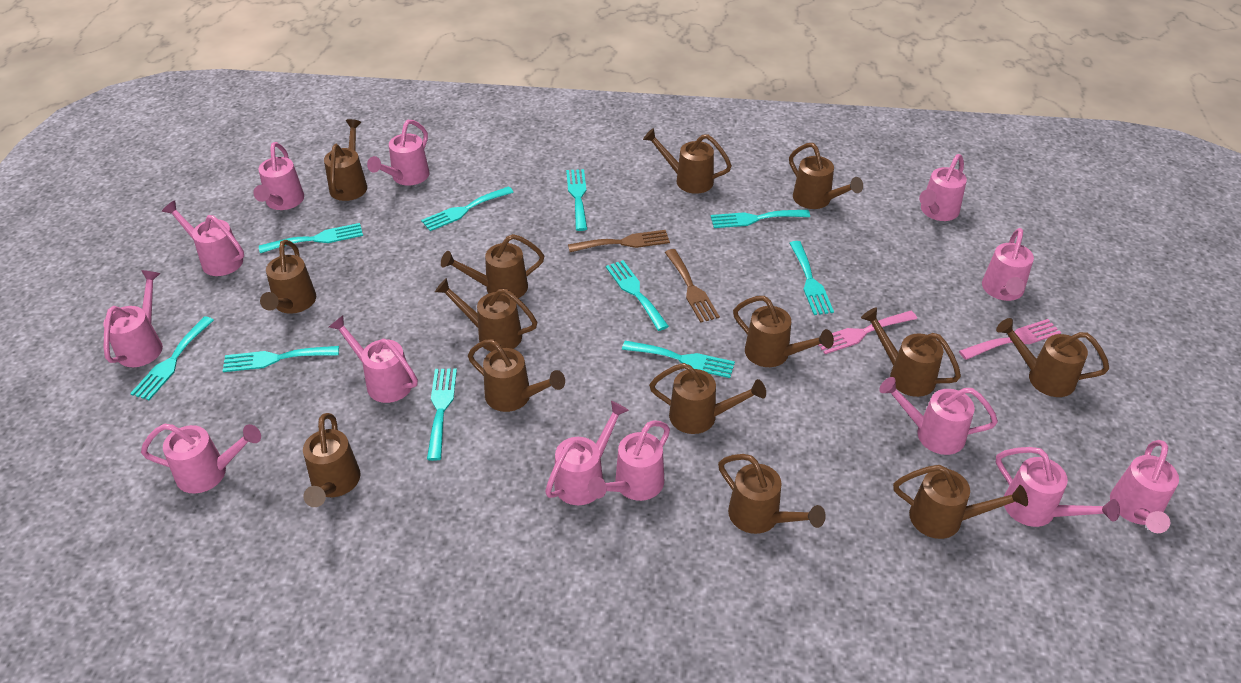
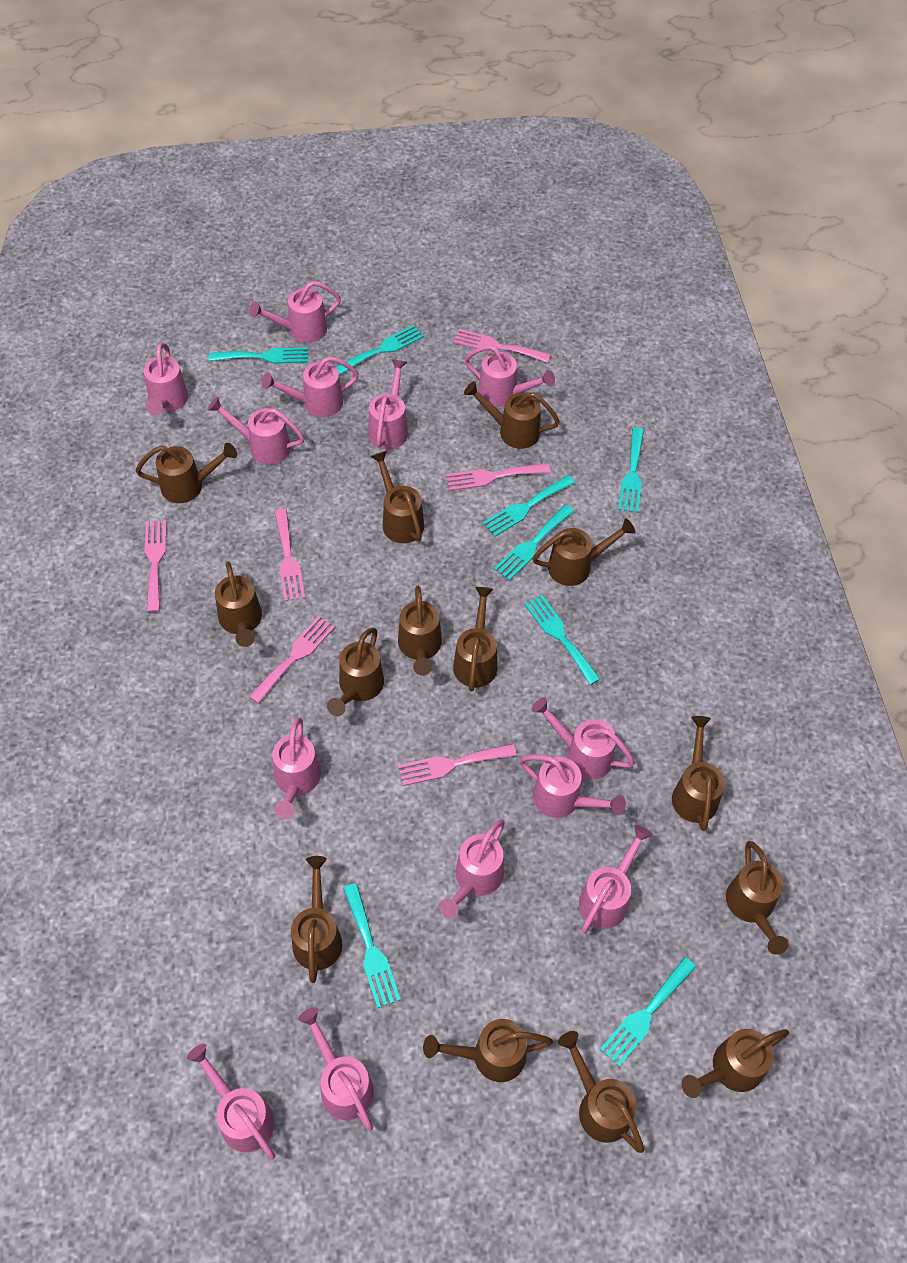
brown fork: [568,230,670,252] [665,249,720,323] = 2 -> none = 0
pink fork: [818,311,917,354] [959,319,1061,360] = 2 -> [145,520,167,612] [249,616,335,704] [274,509,305,601] [398,744,517,786] [446,463,551,491] [453,329,551,363] = 6
turquoise fork: [130,316,214,400] [223,346,339,372] [259,223,363,253] [421,186,514,231] [427,368,457,461] [566,169,587,231] [606,260,669,331] [622,341,735,378] [711,210,810,228] [789,241,834,315] = 10 -> [209,347,308,364] [336,325,424,375] [343,883,401,1008] [483,475,575,537] [494,505,574,581] [524,595,600,685] [600,957,696,1067] [618,427,644,513] = 8

